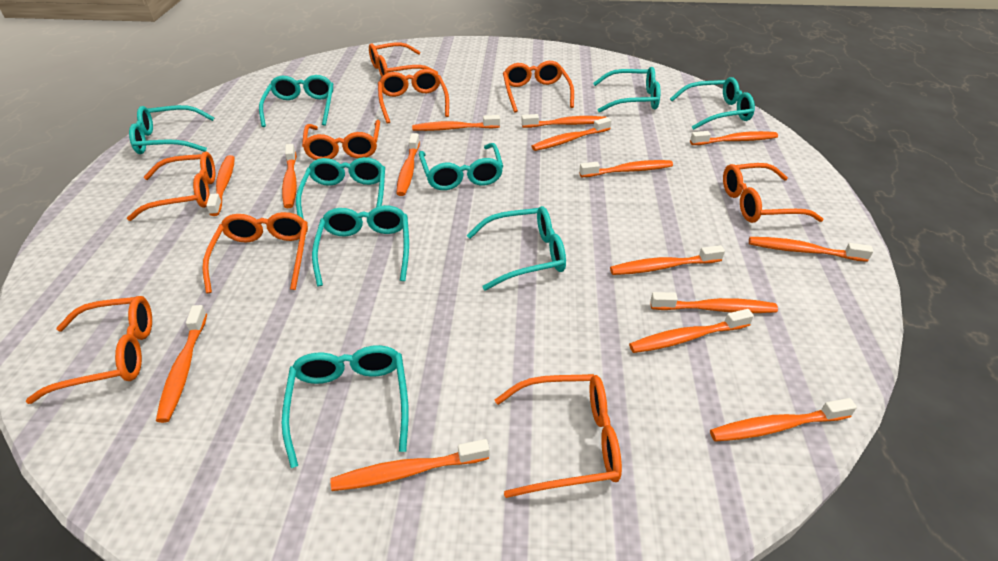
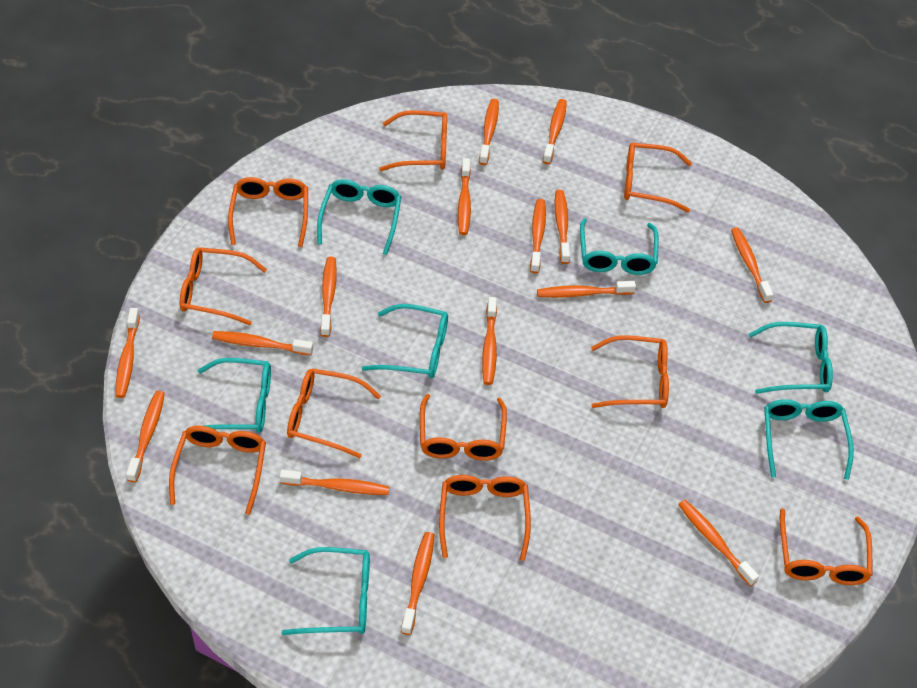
orange glasses: [26,296,152,404] [127,151,215,221] [202,212,308,293] [302,120,380,160] [369,42,438,77] [378,69,449,124] [495,374,622,498] [503,61,574,113] [723,163,823,223] = 9 -> [169,426,266,515] [180,247,267,325] [228,177,308,247] [287,368,381,458] [379,110,447,171] [420,394,507,461] [439,475,531,561] [591,335,669,408] [624,143,692,212] [780,508,873,585] = 10
turquoise glasses: [129,105,215,154] [259,75,333,127] [282,345,409,468] [296,157,385,218] [312,205,409,286] [419,143,503,190] [467,206,566,291] [593,67,660,113] [670,77,755,130] = 9 -> [198,358,271,433] [282,547,370,635] [317,179,402,255] [362,304,448,379] [580,218,659,275] [749,322,833,394] [764,399,854,480] = 7

